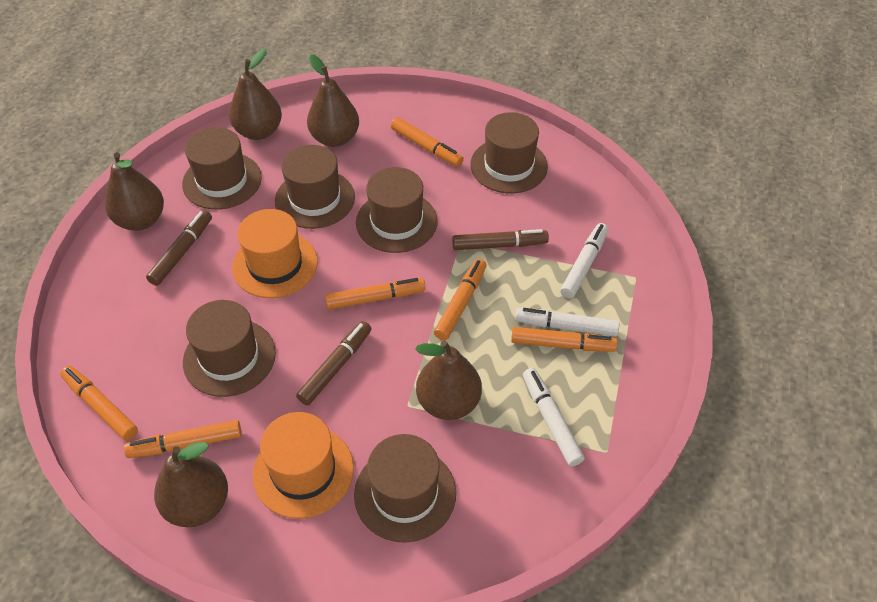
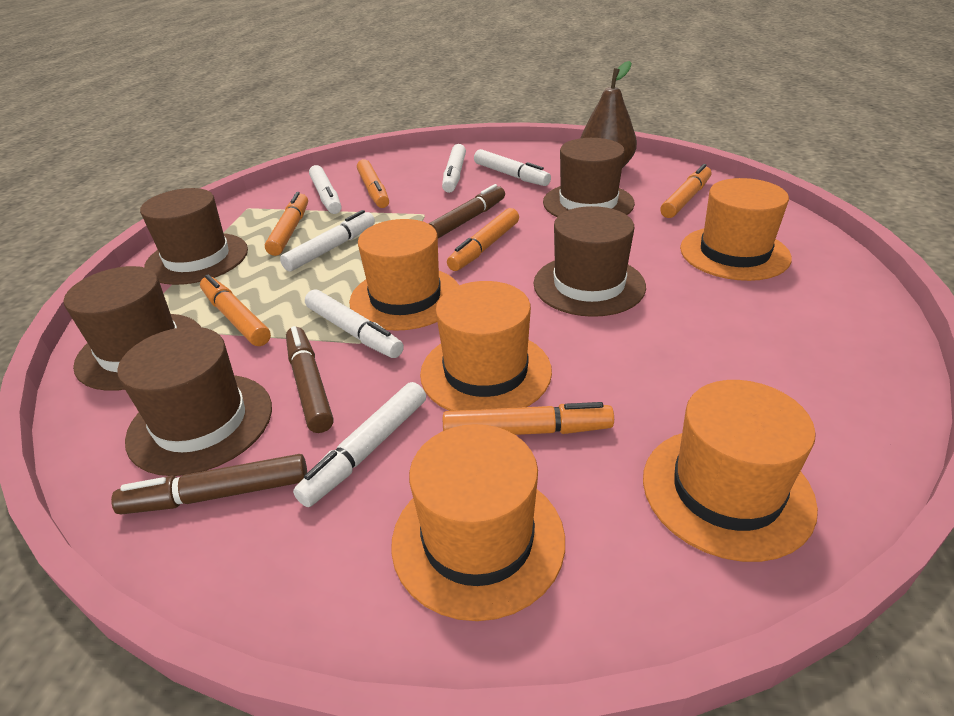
brown hat: [182,127,262,210] [183,300,276,397] [275,145,355,229] [354,434,456,543] [356,167,438,253] [470,112,548,193] = 6 -> [64,266,201,391] [117,327,272,476] [140,188,248,285] [533,206,646,317] [543,138,635,217] = 5
brown pear: [105,152,164,231] [154,442,228,527] [229,49,282,140] [307,54,359,147] [415,340,482,420] = 5 -> [581,61,637,168] = 1
orange hat: [232,209,318,298] [253,412,354,519] = 2 -> [349,219,459,331] [391,424,565,621] [420,281,552,411] [643,380,818,562] [680,178,792,281] = 5
white marker: [515,308,619,337] [523,368,585,466] [560,223,608,299] = 3 -> [280,210,375,272] [293,382,426,507] [305,289,404,358] [309,165,341,214] [442,144,466,193] [474,149,551,186] = 6

